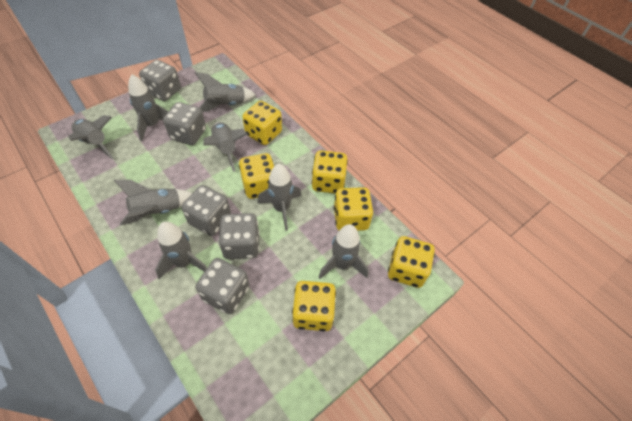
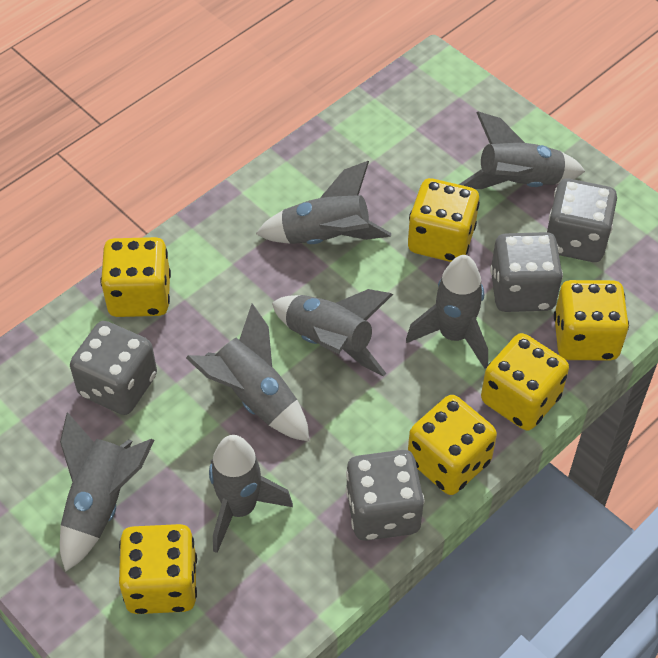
grey dice: [139,60,181,101] [163,102,206,145] [181,185,231,236] [196,258,250,314] [218,213,260,259] = 5 -> [70,321,157,415] [346,450,424,541] [490,232,563,312] [546,178,617,262] = 4
grey rocket: [68,115,113,159] [114,180,192,226] [128,75,169,141] [155,222,207,279] [195,72,256,112] [203,122,248,172] [258,164,302,231] [318,224,368,279] = 8 -> [60,412,154,572] [186,303,310,442] [209,435,293,553] [256,161,391,244] [272,289,393,376] [406,255,488,369] [459,112,585,189] = 7

